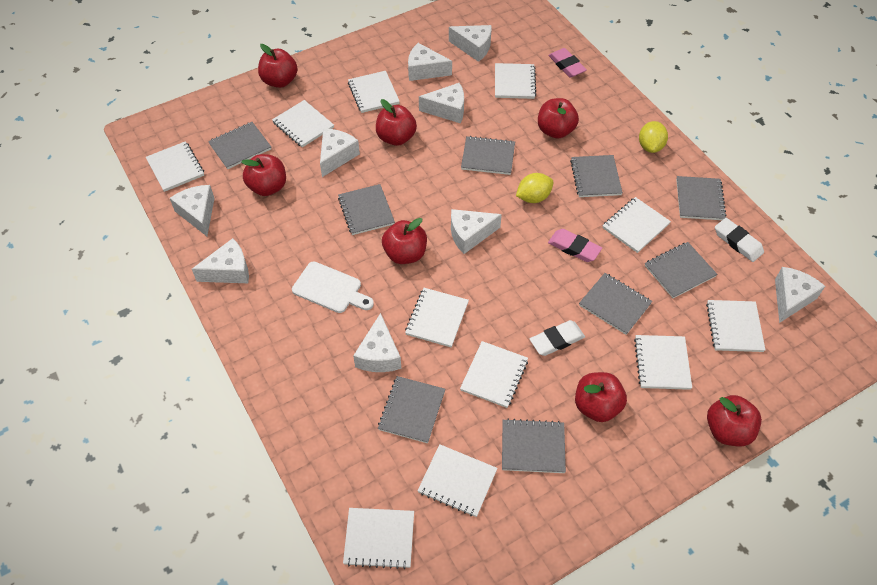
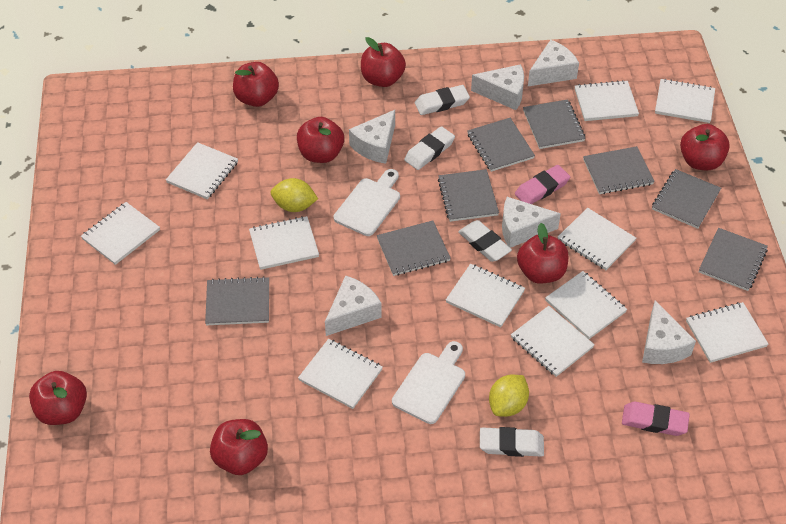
grey notebook: [208,122,271,169] [338,184,395,235] [378,376,445,443] [461,136,515,175] [502,419,566,473] [570,155,623,197] [579,273,652,335] [645,242,717,298] [676,176,726,220] = 9 -> [205,276,269,325] [377,221,451,276] [438,169,499,222] [467,118,535,172] [523,99,586,149] [583,146,655,194] [652,169,721,229] [699,228,768,291] = 8
white cheese: [170,185,215,236] [192,238,249,283] [320,128,360,177] [353,313,401,372] [408,43,452,81] [419,83,464,123] [449,25,491,62] [451,209,502,254] [775,267,825,323] = 9 -> [325,275,382,336] [349,110,395,164] [471,64,524,110] [502,197,561,248] [528,40,579,86] [642,300,696,364] = 6
white cutting board: [292,262,374,313] = 1 -> [334,169,400,236] [392,341,465,424] = 2
white eraser: [530,320,585,356] [715,218,764,262] = 2 -> [404,126,455,170] [415,85,470,115] [458,220,512,262] [480,427,544,457] = 4

